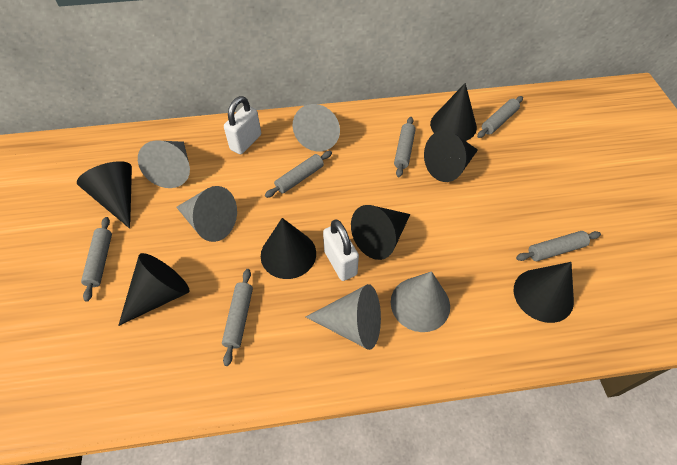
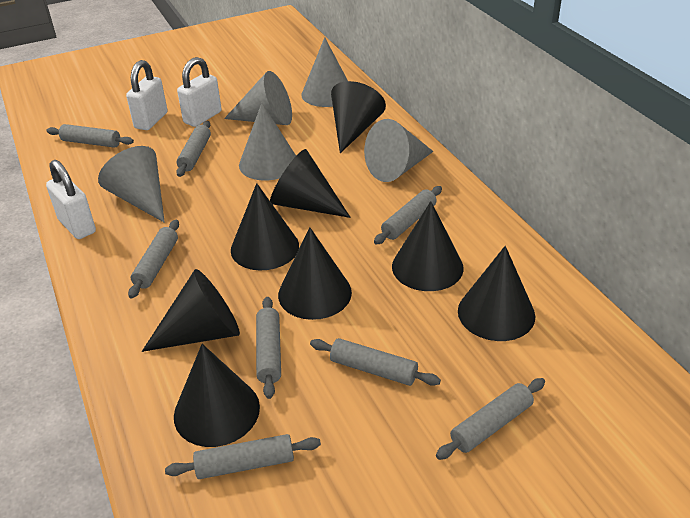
black cone: [77,161,132,229] [118,253,190,326] [261,218,316,279] [351,205,410,260] [424,130,478,182] [430,83,477,141] [514,262,574,323] = 7 -> [142,269,240,352] [174,344,260,447] [231,183,299,270] [270,149,351,218] [278,227,352,320] [331,81,386,153] [392,201,464,291] [458,246,535,341] = 8
grey rolling pin: [81,217,112,302] [222,269,253,366] [265,151,332,198] [394,117,416,177] [477,96,523,138] [516,231,601,261] = 6 -> [46,124,134,148] [128,220,179,299] [165,434,321,479] [176,121,211,177] [256,297,281,399] [310,338,441,386] [374,186,442,245] [436,378,545,460] = 8
white padlock: [224,96,261,155] [323,219,359,281] = 2 -> [46,160,96,239] [126,60,168,130] [177,57,222,127] = 3

